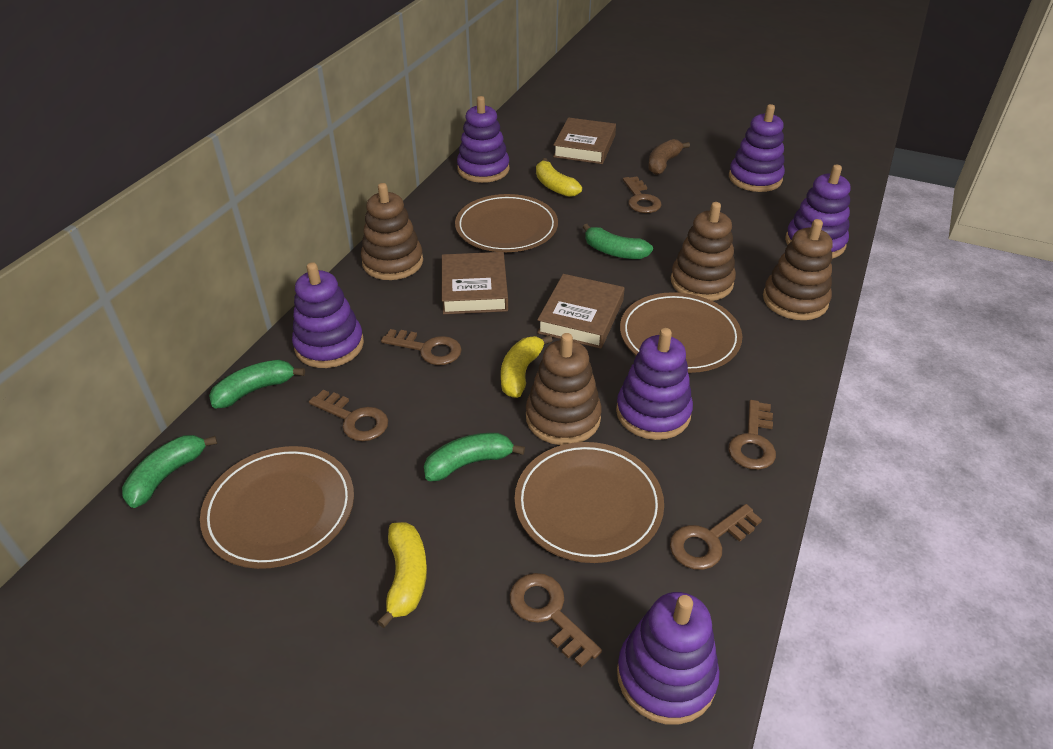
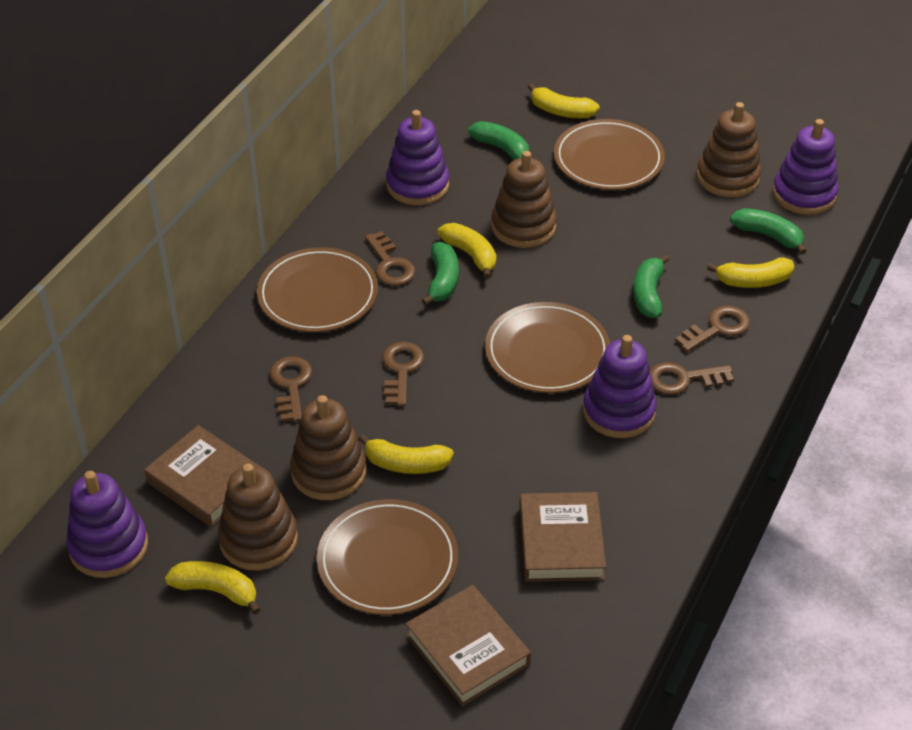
brown banana: [648,139,690,175] = 1 -> none = 0
brown key: [309,390,388,441] [381,329,462,365] [510,573,602,667] [623,176,661,213] [670,504,762,570] [728,400,776,470] = 6 -> [270,356,312,422] [365,231,415,286] [382,342,424,406] [650,362,734,395] [675,306,750,352] = 5
purple stacking toy: [292,262,364,368] [457,96,510,183] [616,328,693,440] [617,592,720,725] [729,104,785,192] [785,165,851,259] = 6 -> [66,471,148,578] [386,110,449,205] [583,335,657,438] [773,119,839,215] = 4
yellow banana: [377,522,427,628] [501,335,553,398] [536,158,582,197] = 3 -> [165,561,261,615] [358,434,454,474] [437,223,496,279] [528,84,600,118] [707,257,794,288] = 5

